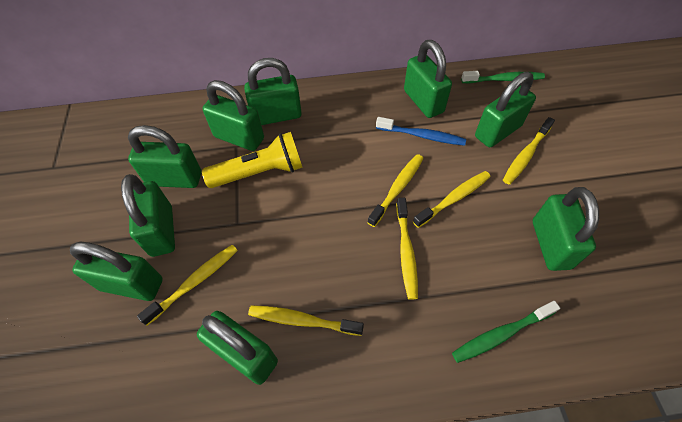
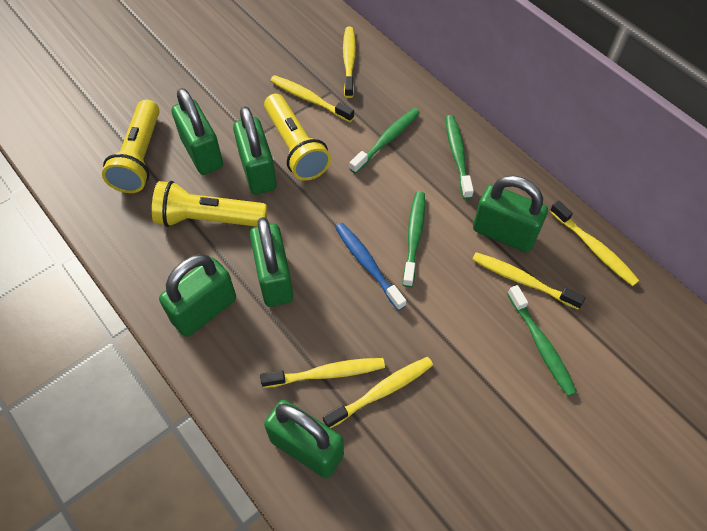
green padlock: [70,242,163,301] [121,174,175,257] [128,125,201,188] [197,311,278,385] [203,80,264,151] [244,58,302,125] [404,40,452,118] [475,72,536,147] [533,187,599,271] = 9 -> [159,254,236,337] [171,88,223,175] [233,106,277,194] [250,217,294,307] [264,400,344,478] [473,176,548,252] = 6
green toothbrush: [452,301,560,363] [461,71,545,83] = 2 -> [349,108,420,174] [403,191,425,287] [446,115,474,199] [508,285,577,396] = 4
yellow flashlight: [202,132,303,188] = 1 -> [102,99,160,193] [152,181,267,227] [264,94,331,181] = 3

